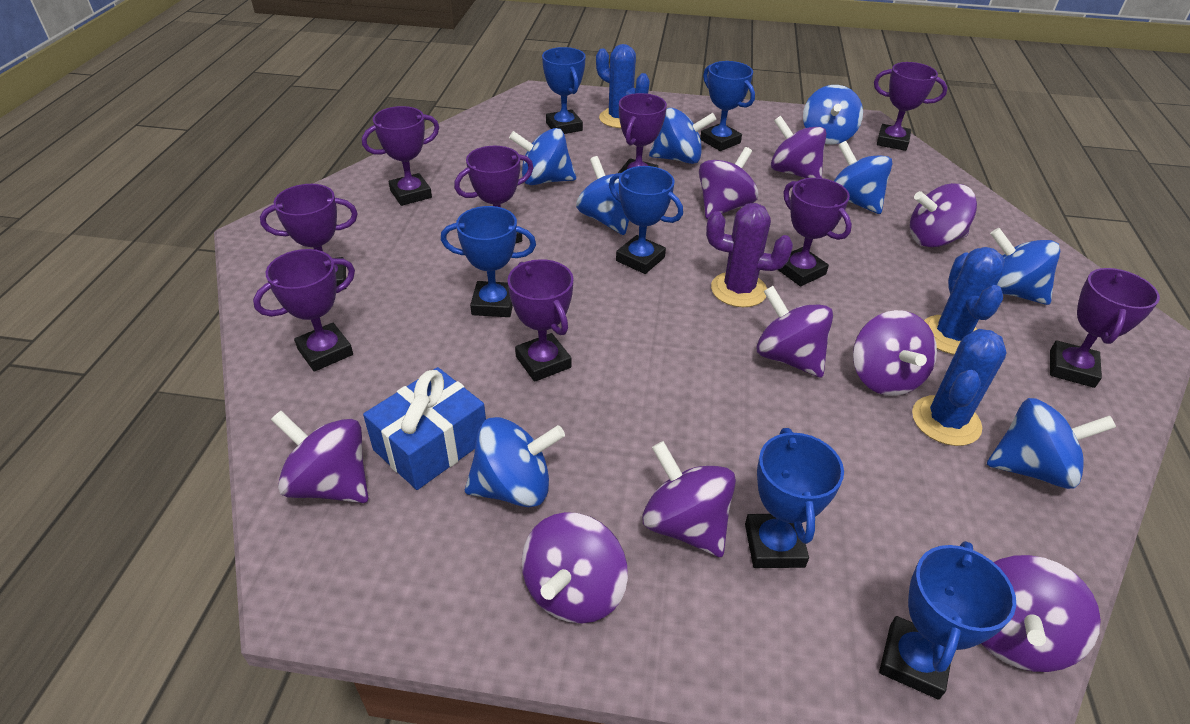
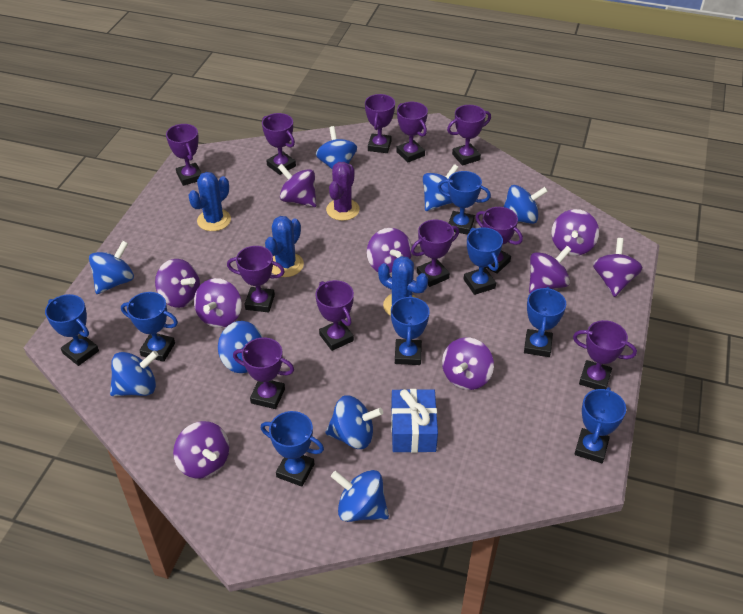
blue trophy: [441,206,536,317] [542,47,586,134] [609,166,683,274] [700,61,755,151] [745,428,844,568] [879,541,1016,700] = 6 -> [45,294,99,366] [121,292,178,362] [261,411,324,487] [391,295,430,365] [438,171,491,235] [464,227,503,295] [524,287,566,357] [575,387,626,463] = 8
purple trophy: [253,249,355,372] [260,184,358,289] [362,106,439,206] [454,146,533,244] [507,259,574,382] [618,93,667,173] [778,178,852,286] [874,62,947,151] [1050,268,1160,388] = 9 -> [166,124,202,186] [227,246,285,313] [233,337,294,409] [262,113,296,175] [316,280,354,351] [365,94,395,153] [397,102,428,162] [411,220,459,287] [447,105,491,166] [476,207,523,274] [573,320,637,389] = 11

